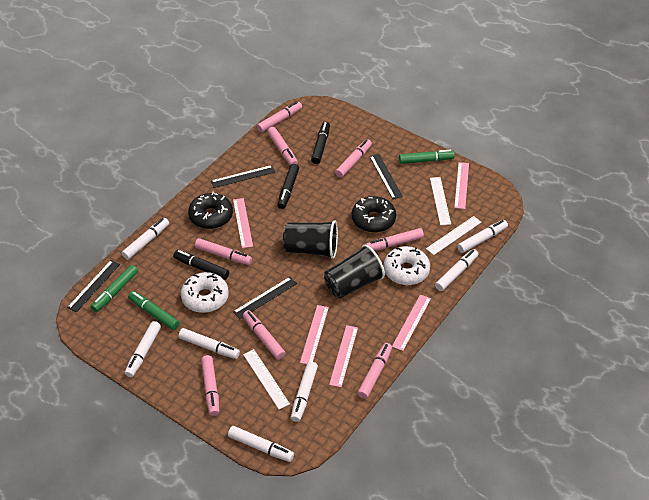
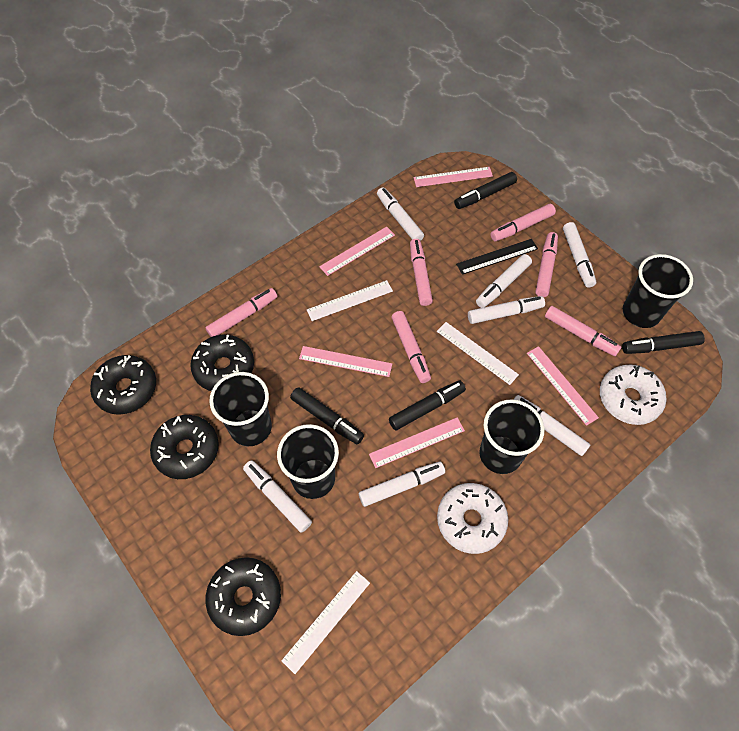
black cup: [283,220,338,259] [324,244,385,298] = 2 -> [209,372,272,446] [277,424,339,499] [479,399,544,474] [623,254,693,328] = 4
black donut: [188,192,233,229] [352,196,396,233] = 2 -> [90,355,156,415] [150,415,219,479] [190,335,254,391] [206,557,281,636] = 4
black marker: [173,250,229,280] [277,164,299,209] [311,122,330,164] = 3 -> [290,387,364,444] [389,380,466,430] [454,172,517,209] [622,331,705,354] = 4
black ruler: [67,260,120,312] [211,165,275,188] [233,277,297,319] [369,154,403,199] = 4 -> [456,239,538,275] = 1
green marker: [91,265,138,312] [128,291,179,330] [399,150,455,164] = 3 -> none = 0
pink marker: [195,238,252,265] [201,355,219,416] [243,310,286,360] [257,101,302,132] [267,127,298,165] [335,139,372,178] [357,343,392,399] [366,228,424,251] = 8 -> [205,288,277,337] [391,311,431,383] [410,239,433,306] [491,204,556,241] [535,232,558,297] [545,306,621,356] = 6

